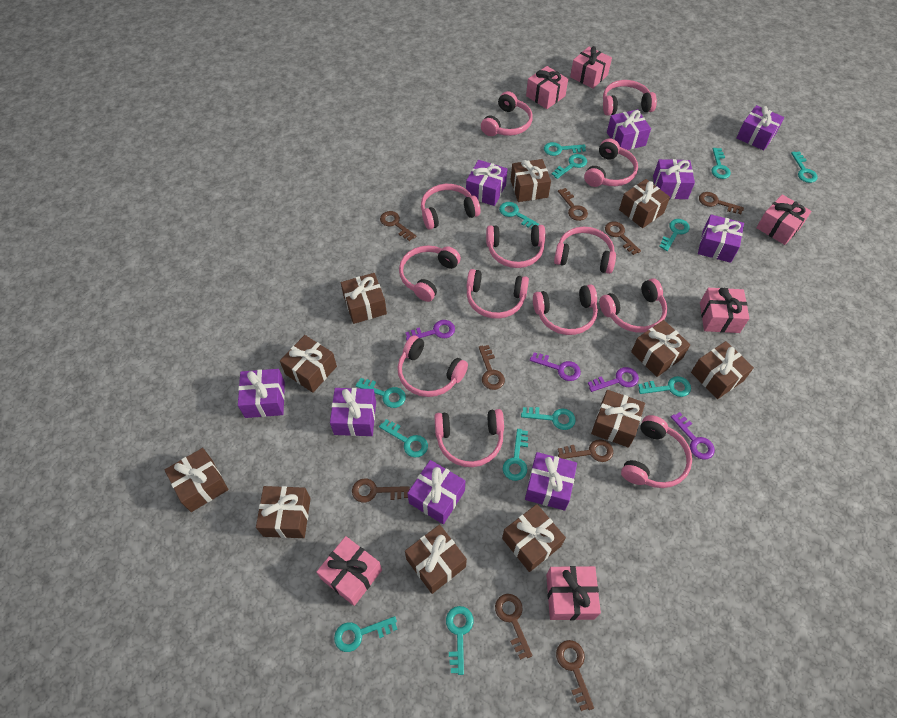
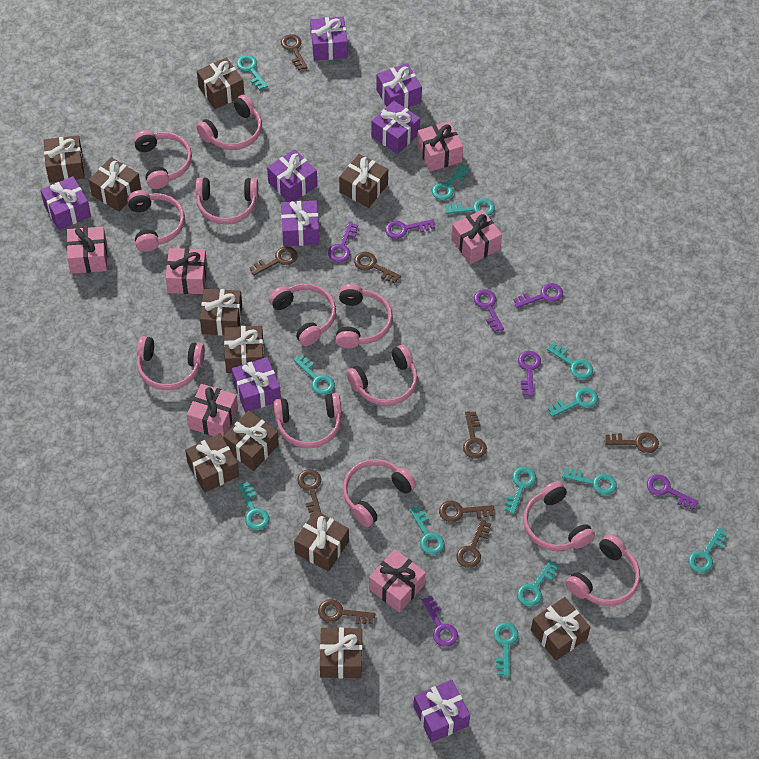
pink headphones: [397,336,468,397] [399,245,461,302] [421,184,481,230] [434,409,504,467] [466,269,529,319] [481,91,533,136] [486,225,545,268] [533,285,598,335] [554,227,616,274] [584,138,638,187] [599,278,667,332] [603,80,657,116] [621,415,692,488] = 13 -> [127,190,185,252] [133,130,192,189] [137,336,205,390] [195,178,258,224] [196,95,262,150] [269,284,336,346] [273,393,342,448] [336,284,393,349] [343,459,416,527] [347,345,418,406] [523,481,595,551] [566,534,640,606] = 12
purple gift: [238,369,285,418] [330,388,376,436] [407,460,465,524] [466,160,508,206] [525,452,577,511] [607,109,651,150] [653,159,695,199] [698,215,744,263] [736,105,784,151] = 9 -> [41,176,91,230] [232,357,281,413] [267,149,317,202] [281,200,319,246] [310,17,348,61] [371,101,420,154] [376,63,422,108] [413,679,470,743] = 8
purple key: [405,320,455,340] [530,352,581,381] [588,367,639,392] [671,412,715,460] = 4 -> [328,222,358,263] [385,219,435,239] [422,596,458,647] [474,289,504,332] [513,283,563,308] [518,351,541,397] [647,474,699,510] = 7

